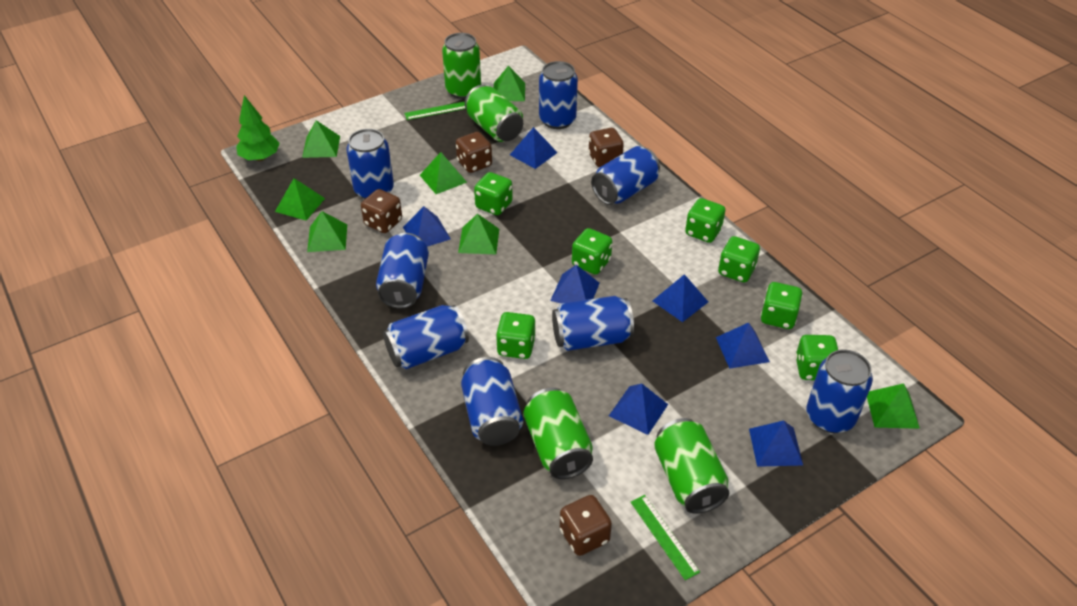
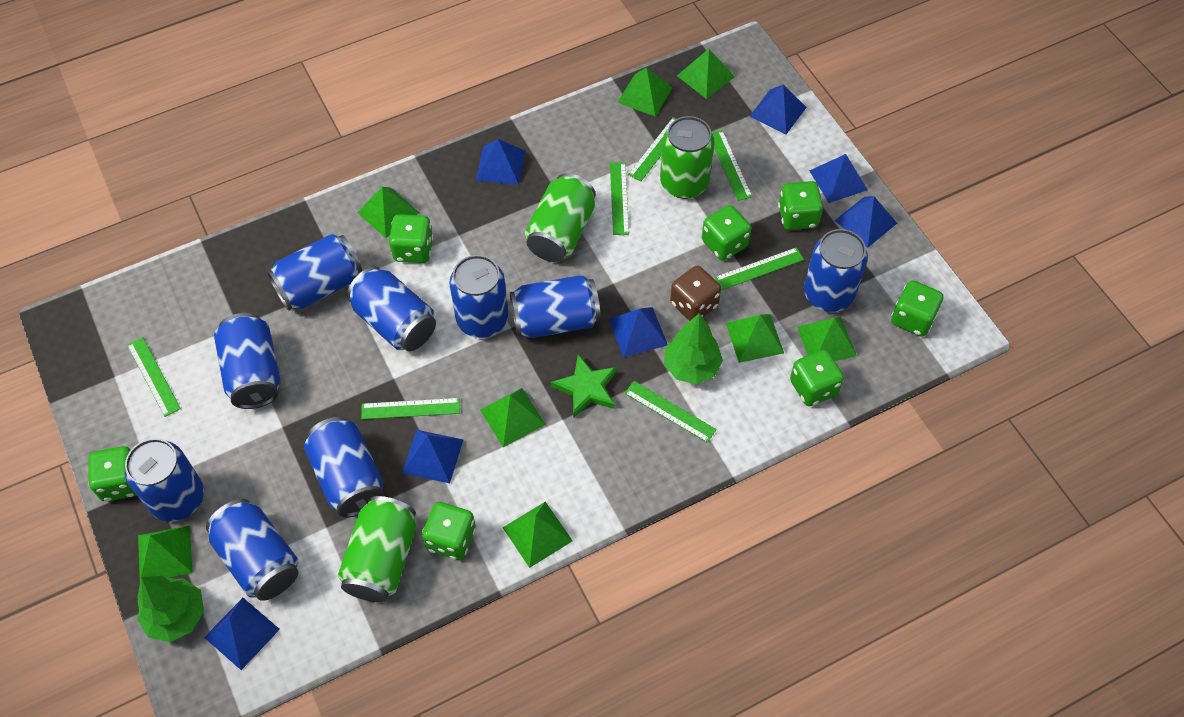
blue can: [346,129,394,199] [376,233,429,309] [383,305,469,369] [461,357,523,446] [539,61,578,129] [552,296,634,351] [591,146,660,205] [806,349,873,433] = 8 -> [125,438,204,522] [206,499,299,601] [214,313,281,409] [267,234,362,311] [304,417,384,518] [347,266,436,351] [449,255,508,338] [510,275,601,338] [804,229,868,312] = 9
brown dice: [361,189,402,233] [456,132,492,173] [560,495,612,556] [588,128,624,167] = 4 -> [670,266,721,321] = 1
green can: [442,33,481,99] [465,85,523,142] [523,388,593,479] [654,418,729,514] = 4 -> [338,496,416,602] [525,173,596,262] [660,116,714,199] = 3
green pyramid: [275,178,325,221] [302,120,340,158] [307,211,347,252] [420,152,467,194] [458,214,499,254] [494,66,525,101] [867,383,920,429] = 7 -> [138,525,193,581] [357,187,419,238] [480,388,546,447] [503,502,573,568] [617,67,672,117] [677,49,735,99] [726,314,784,363] [797,317,857,361] = 8
green ruler: [404,101,466,120] [631,495,700,580] = 2 -> [127,337,181,417] [361,398,460,420] [610,162,629,235] [625,381,717,443] [628,117,676,181] [712,130,753,201] [715,247,804,290] = 7
green star: none = 0 -> [551,354,617,418] = 1
green tree: [236,95,280,161] = 1 -> [137,576,204,642] [664,313,723,384] = 2

